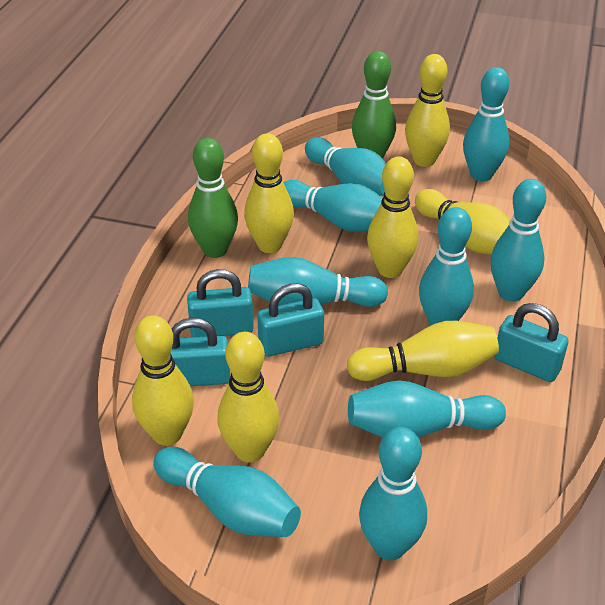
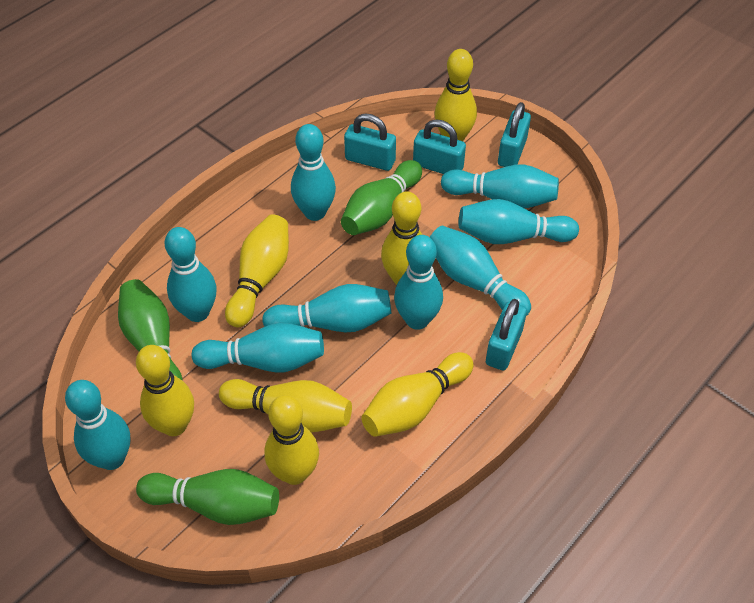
green bowling pin: [188,138,238,258] [352,51,396,158] = 2 -> [118,279,182,380] [136,469,279,525] [341,160,422,235] = 3

